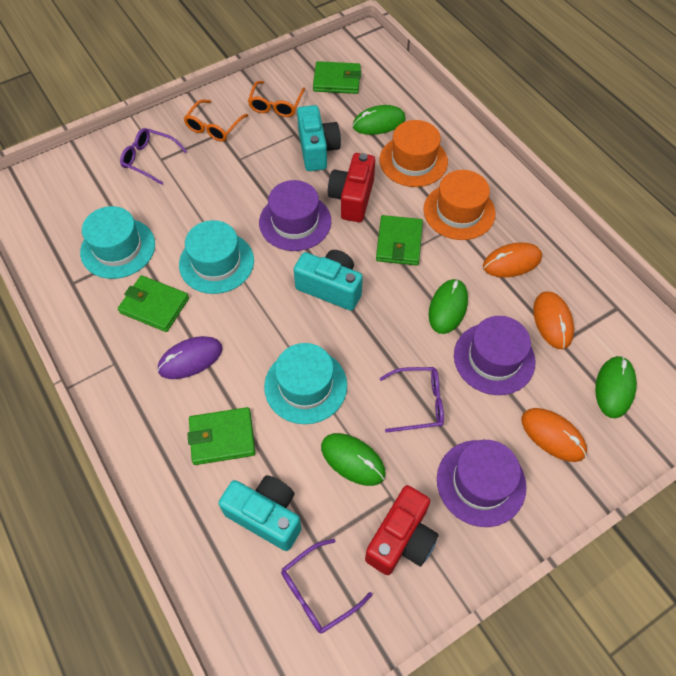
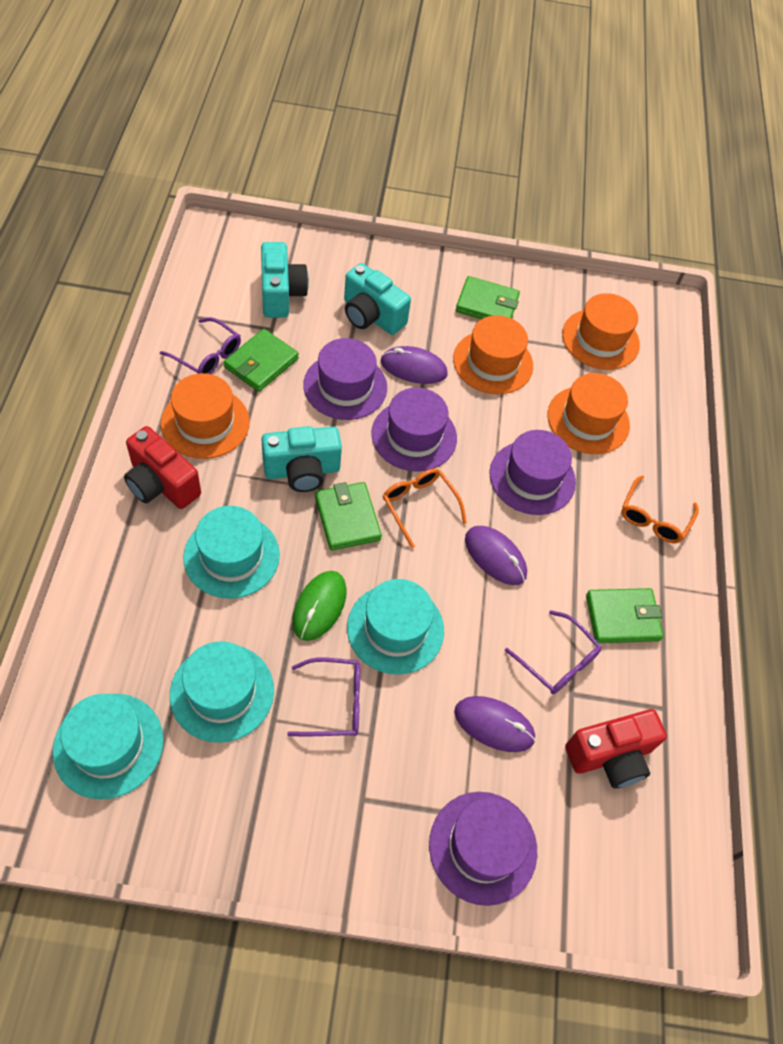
green mouse: [321,433,386,486] [353,105,406,135] [428,279,468,334] [595,356,637,418] = 4 -> [292,571,347,641] = 1
orange hat: [379,120,448,187] [424,170,495,240] = 2 -> [161,373,250,459] [453,315,533,394] [548,373,630,454] [562,293,640,370] = 4
orange mouse: [483,242,542,278] [521,408,587,462] [533,291,574,349] = 3 -> none = 0
purple hat: [259,180,331,251] [437,440,526,527] [454,316,535,395] = 3 -> [303,338,387,420] [371,387,457,472] [429,792,537,906] [489,430,576,515] = 4
purple mouse: [157,336,223,379] = 1 -> [381,346,448,384] [454,696,536,752] [465,526,527,585] = 3
turquoise hat: [80,206,155,279] [179,220,254,294] [264,343,347,424] = 3 -> [53,694,164,799] [170,641,274,743] [183,506,280,599] [347,579,444,675] = 4

